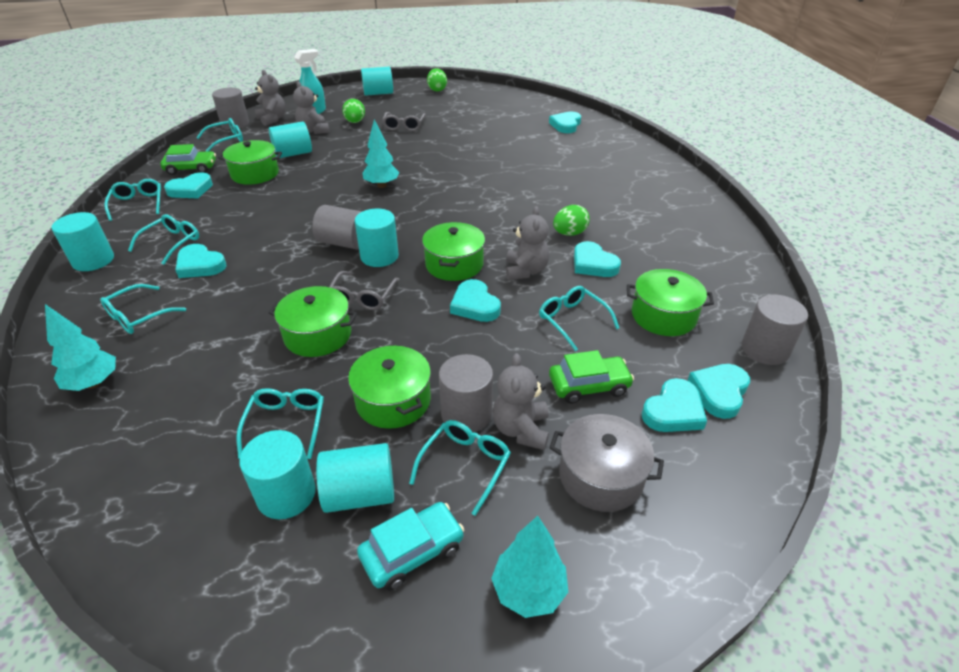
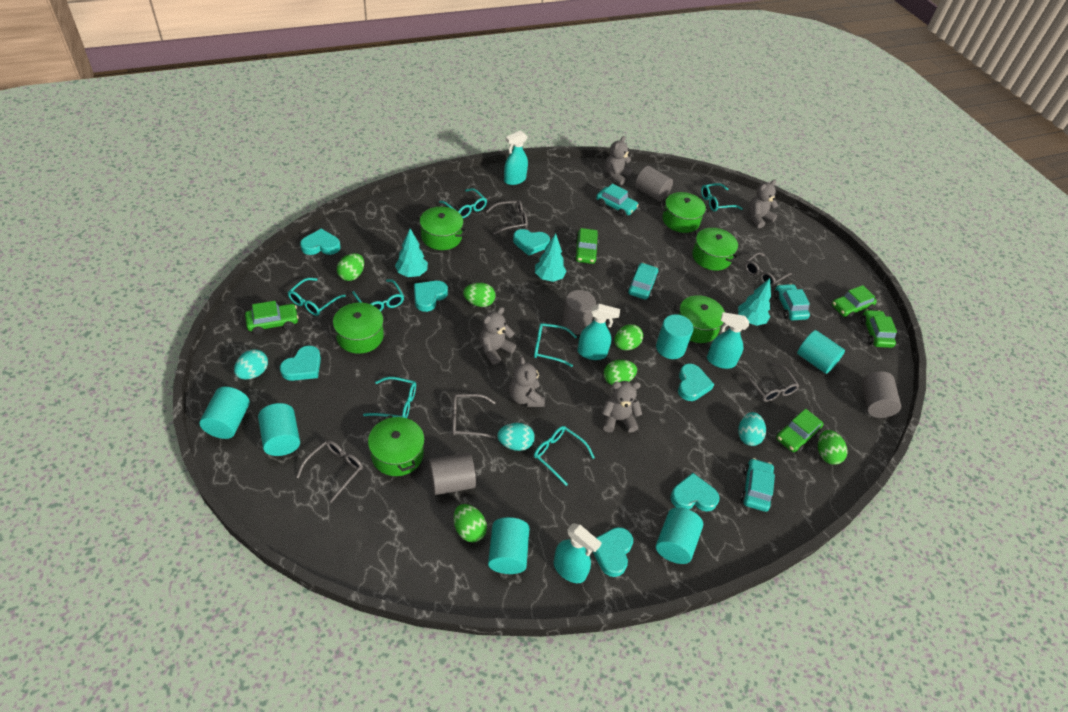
green car: [160,144,216,175] [549,350,634,404] = 2 -> [245,301,299,335] [574,228,599,264] [776,409,823,453] [832,285,877,319] [861,309,897,348] = 5
green egg: [342,99,365,123] [427,68,447,92] [553,205,590,236] = 3 -> [337,253,364,281] [454,504,487,542] [463,283,495,307] [604,360,637,385] [614,324,643,350] [818,430,848,465] = 6
green pot: [218,140,282,185] [269,286,357,357] [348,346,431,429] [422,222,485,281] [627,269,714,336] = 5 -> [327,303,389,354] [368,415,425,476] [417,207,467,250] [660,192,710,233] [673,295,728,343] [692,228,738,271] = 6
grey glasses: [329,271,400,310] [382,112,426,131] = 2 -> [296,440,363,503] [452,394,496,439] [486,200,528,235] [741,363,799,402] [745,252,792,287] = 5
grey pot: [549,414,664,512] = 1 -> none = 0
grey teddy bear: [255,70,285,126] [293,81,329,134] [493,353,549,450] [506,206,549,280] = 4 -> [479,307,516,365] [509,356,545,407] [601,381,642,433] [605,136,632,185] [749,180,778,228] = 5
turquoise car: [357,502,464,591] = 1 -> [596,183,639,217] [627,263,659,300] [740,458,775,512] [774,284,810,321] = 4
turquoise egg: none = 0 -> [234,349,268,380] [497,423,535,451] [738,412,766,446] = 3
turquoise spray bottle: [294,49,326,114] = 1 -> [504,130,528,185] [554,523,602,583] [577,304,620,360] [707,312,749,369] = 4

